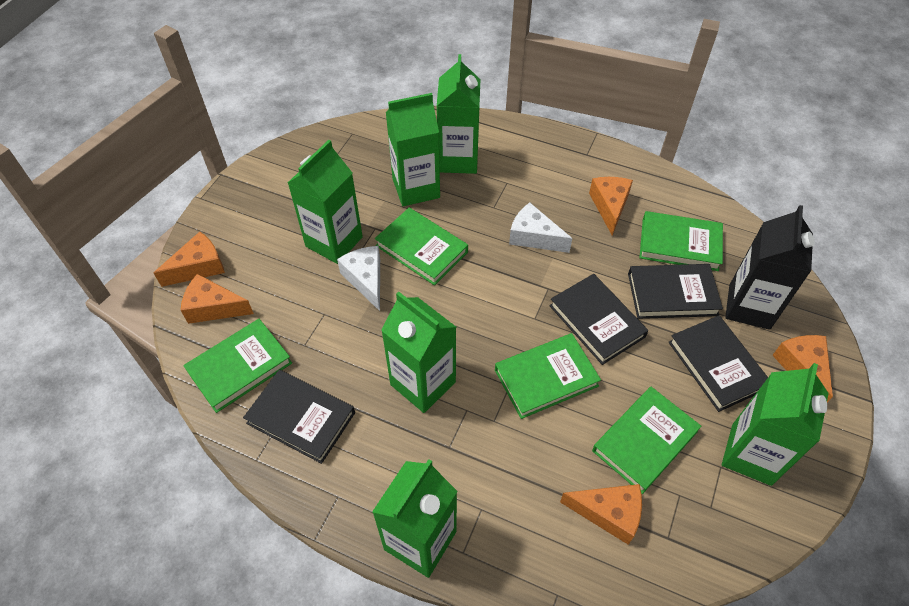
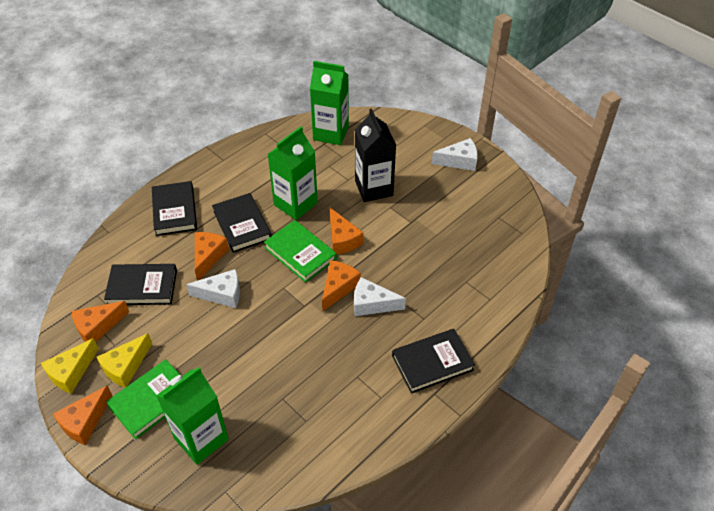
green book: [183,319,292,413] [375,208,468,285] [495,333,601,419] [592,387,701,494] [639,211,723,271] = 5 -> [106,359,180,439] [264,220,337,283] = 2
green carton: [288,140,363,264] [372,459,457,578] [381,292,456,413] [386,93,440,206] [437,54,480,174] [722,363,829,486] = 6 -> [156,367,229,465] [267,126,318,220] [310,61,349,145] = 3
white cheese: [337,246,380,311] [509,203,572,253] = 2 -> [186,269,240,308] [354,277,406,316] [432,138,478,171] = 3
yellow cheese: none = 0 -> [41,338,99,394] [97,333,152,388] = 2

